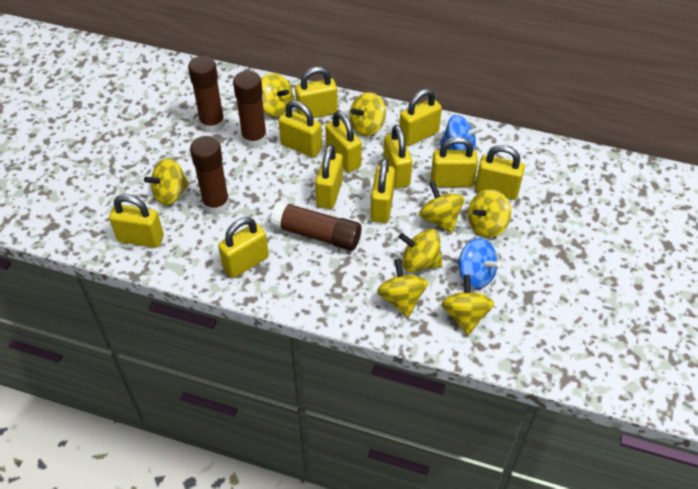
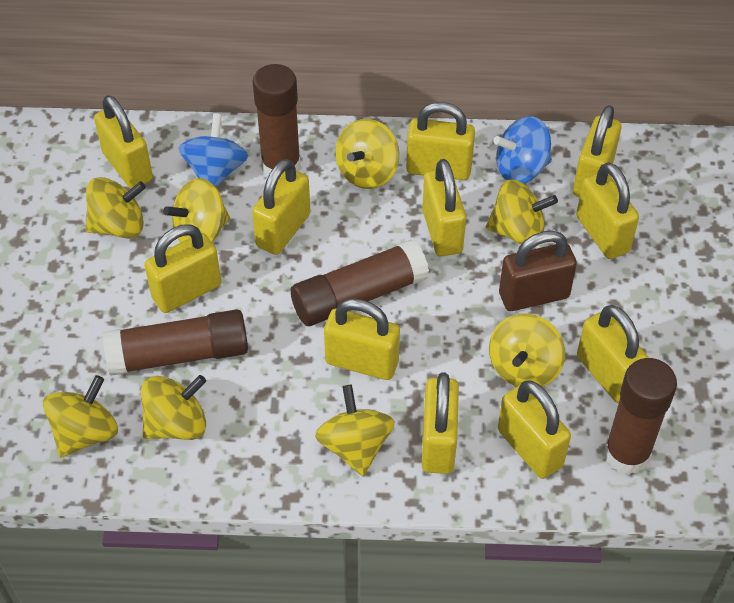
brown padlock: none = 0 -> [499,230,577,311] = 1

